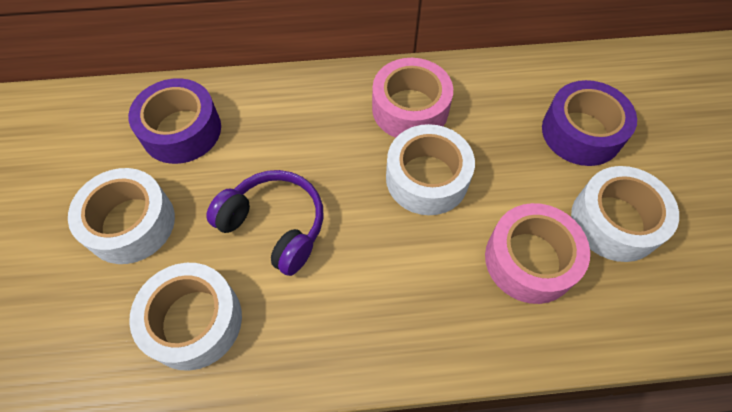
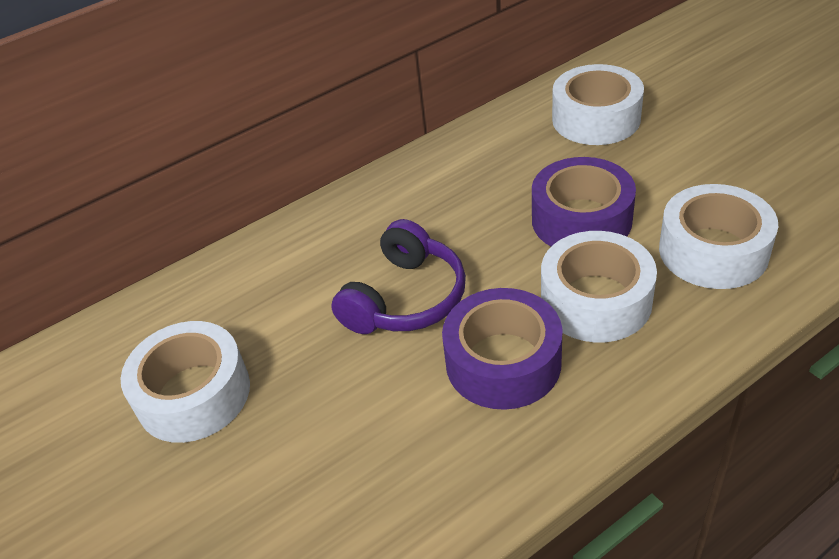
pink tape: [372,58,453,138] [485,203,590,304] = 2 -> none = 0

